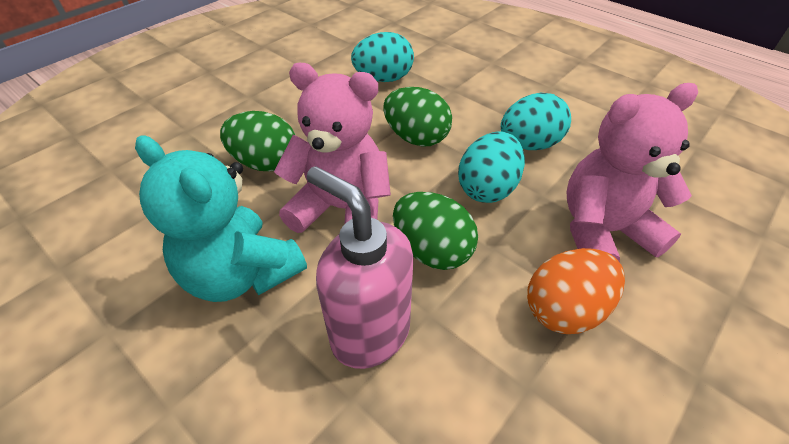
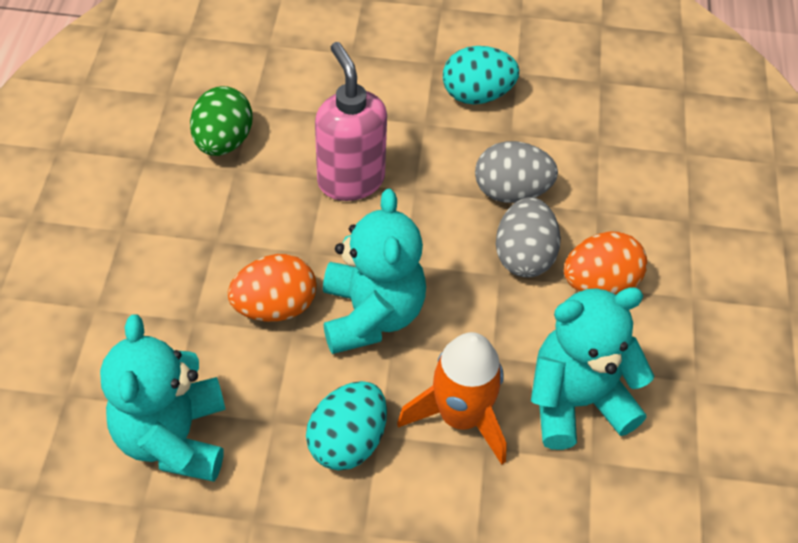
green egg: [220,111,295,171] [383,87,452,147] [393,192,478,270] = 3 -> [190,86,253,156] = 1
grey egg: none = 0 -> [475,141,558,203] [496,197,561,278] = 2
orange egg: [527,248,625,334] = 1 -> [228,254,317,322] [564,231,647,295] = 2
orange rocket: none = 0 -> [397,332,507,465] = 1
pink teddy bear: [274,63,391,233] [567,83,698,262] = 2 -> none = 0
turquoise egg: [351,32,414,82] [458,131,525,203] [501,93,571,150] = 3 -> [306,381,387,470] [443,46,519,104] = 2
turquoise teddy bear: [135,136,307,302] = 1 -> [100,315,225,482] [323,189,426,354] [531,287,654,450] = 3

